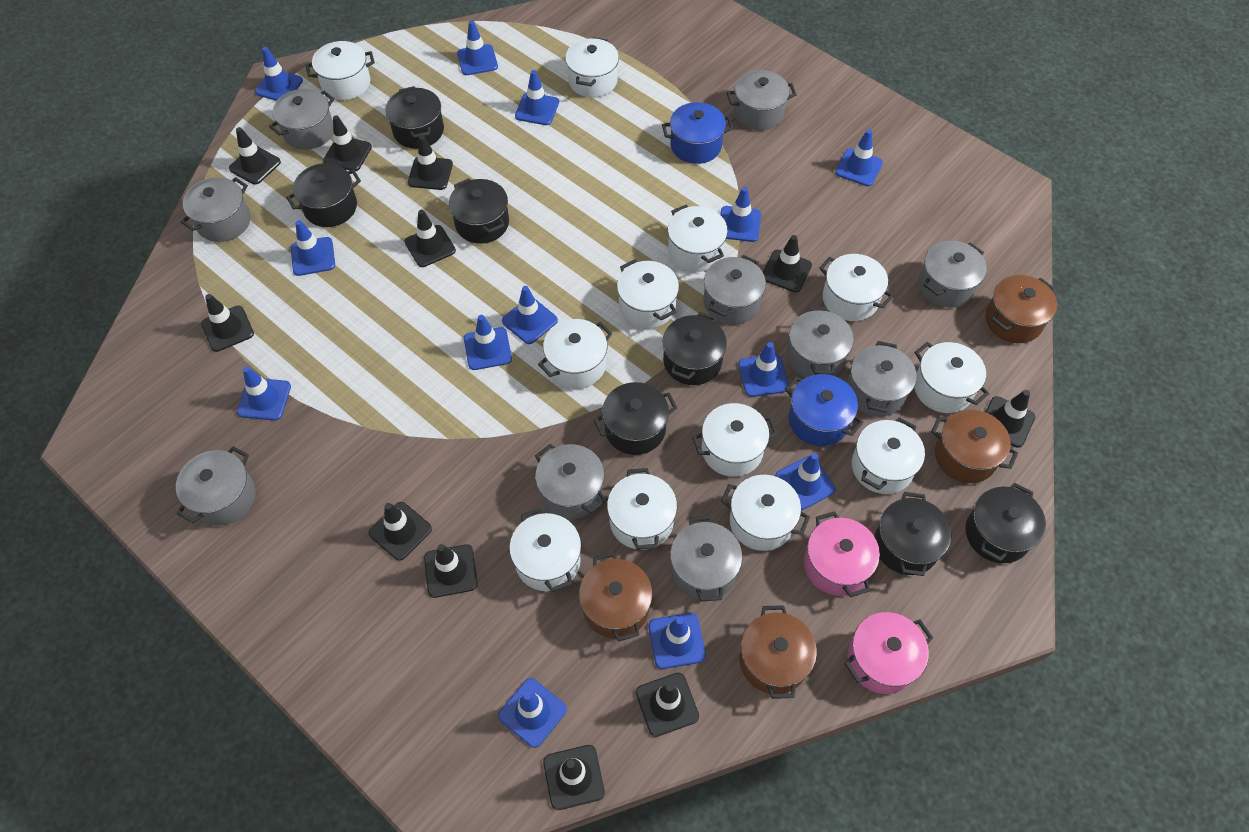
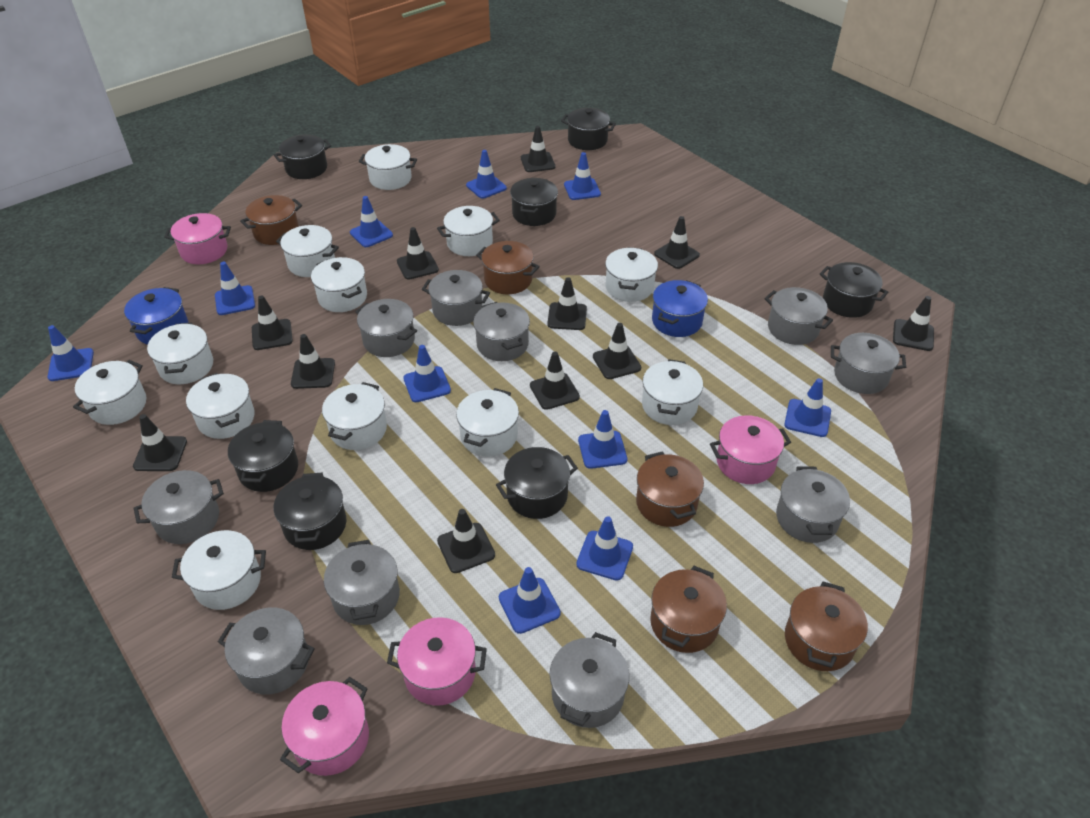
blue traffic cone: [237,366,291,421] [255,47,303,101] [291,220,335,276] [457,20,498,75] [464,315,512,370] [498,678,567,748] [502,286,558,344] [515,70,559,125] [649,613,706,669] [720,187,761,242] [738,342,789,397] [775,453,836,510] [835,129,883,186] = 13 -> [47,325,94,381] [215,262,255,315] [350,196,393,247] [403,345,451,402] [466,150,507,199] [499,567,561,634] [564,152,601,200] [576,516,633,581] [578,410,627,469] [784,378,831,437] = 10
brown pot: [579,552,652,642] [740,605,817,699] [931,410,1018,483] [985,275,1057,343] = 4 -> [240,195,302,245] [476,241,540,294] [636,451,704,527] [650,566,727,653] [785,582,868,671] = 5
pink pot: [804,511,880,597] [844,612,933,694] = 2 -> [164,213,231,264] [280,677,369,776] [387,617,487,706] [710,415,791,484] = 4

